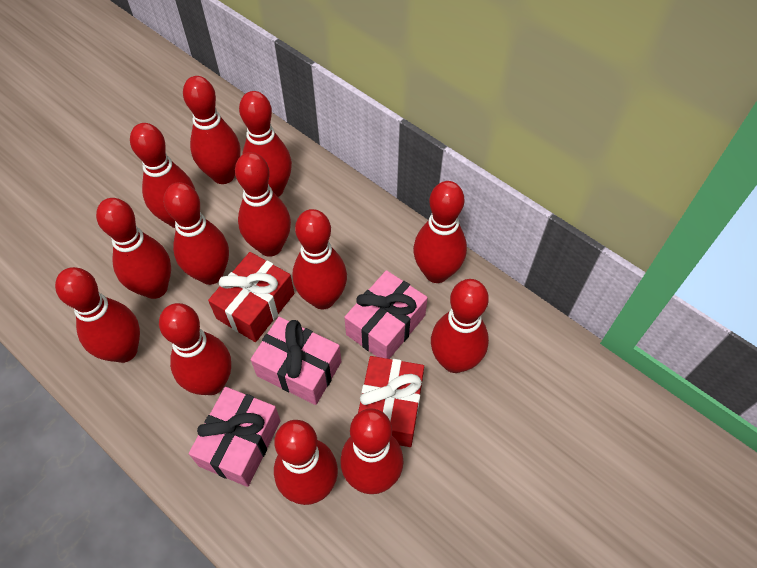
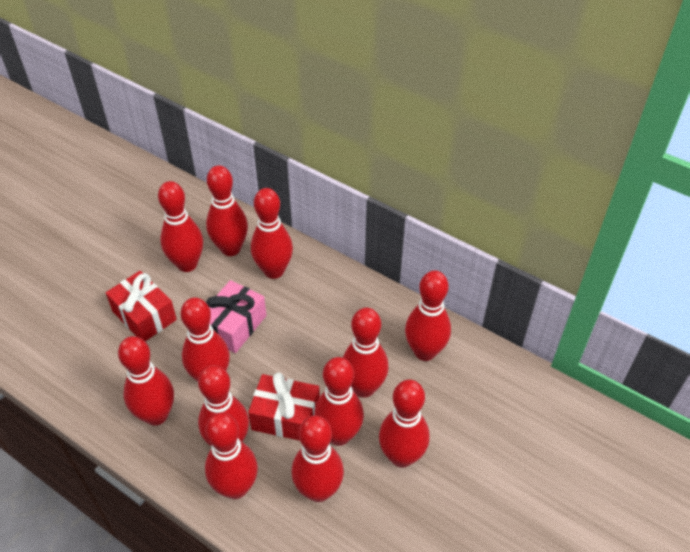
pink gift: [189,387,281,487] [250,317,341,405] [344,270,428,359] = 3 -> [206,280,266,353] = 1
red bowling pin: [55,267,140,363] [96,198,171,299] [130,123,195,229] [159,303,231,395] [163,182,229,285] [183,76,240,184] [235,152,291,257] [239,91,292,197] [274,420,338,505] [293,209,347,309] [340,408,403,494] [413,181,467,283] [431,279,489,373] = 13 -> [118,336,174,426] [158,181,203,272] [181,297,230,382] [198,365,249,447] [205,412,258,499] [206,165,248,256] [251,188,293,279] [292,415,344,502] [314,357,364,446] [343,308,389,397] [379,380,430,468] [405,270,451,361] = 12

